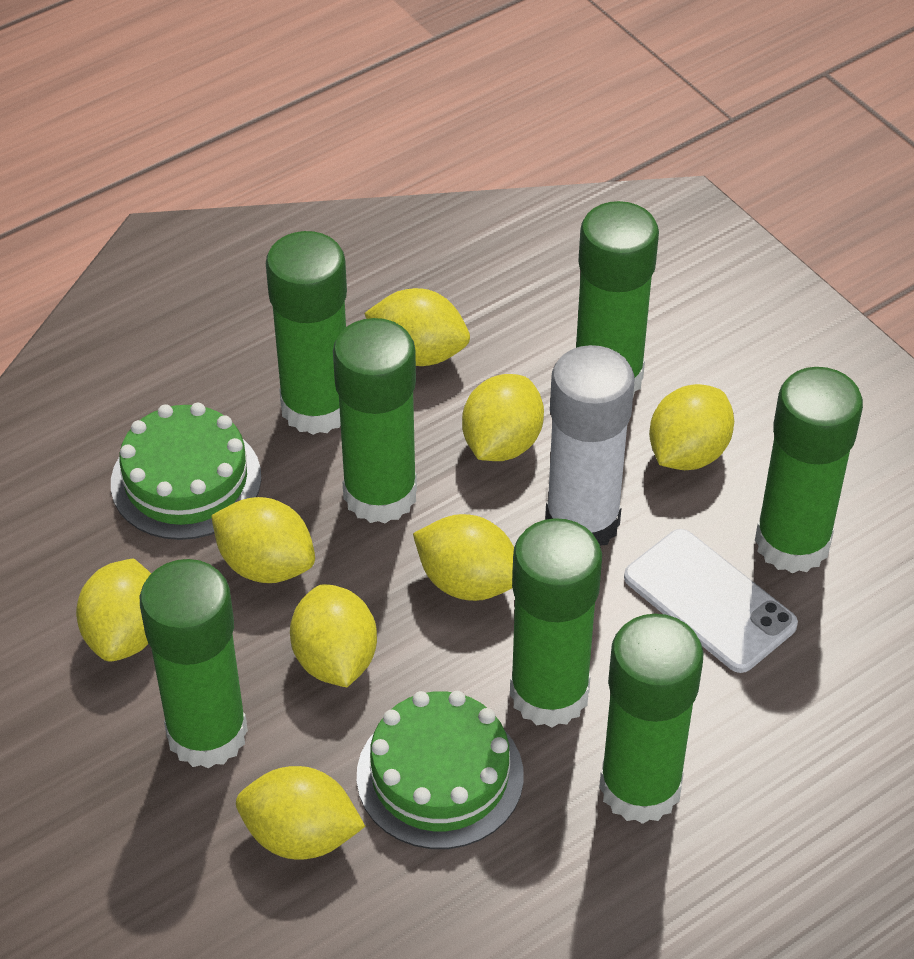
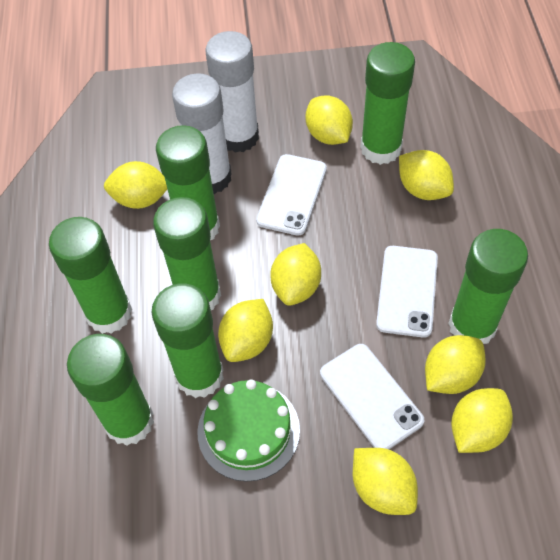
green cake: [111,403,261,540] [357,691,524,849] = 2 -> [198,379,300,482] = 1
white glue stick: [545,345,635,546] = 1 -> [172,74,232,194] [205,31,259,153] = 2
white phone: [624,529,798,673] = 1 -> [256,154,327,236] [320,344,424,449] [376,246,438,338] = 3

